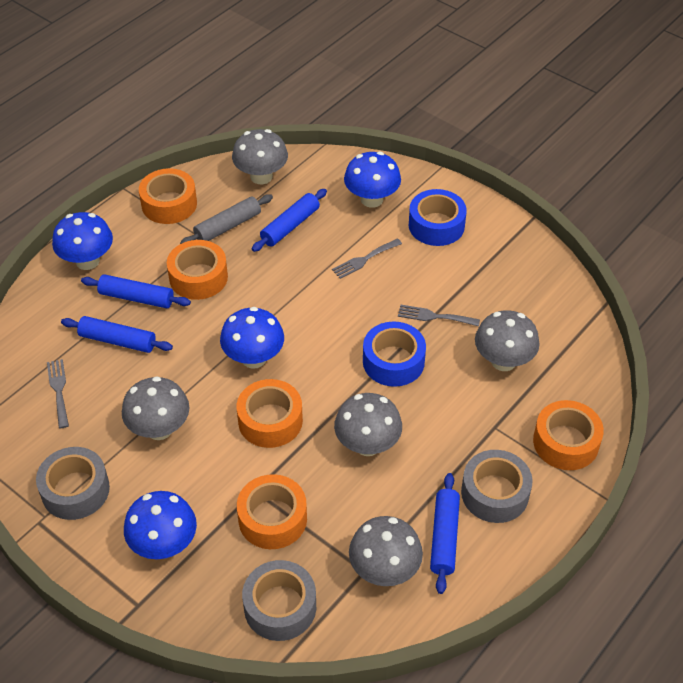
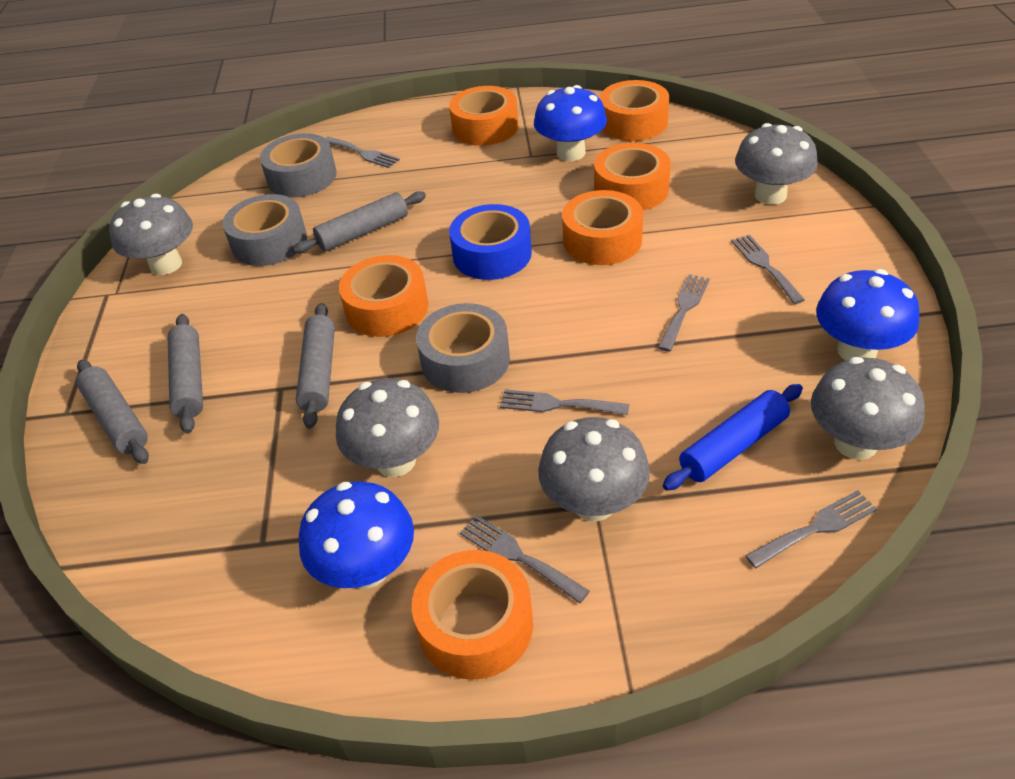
blue mushroom: [52,212,113,270] [124,491,197,559] [220,307,284,369] [344,152,401,208] = 4 -> [299,482,414,589] [534,85,607,161] [816,269,920,360] = 3
blue rolling pin: [61,316,173,353] [81,274,191,308] [252,189,327,252] [430,473,460,594] = 4 -> [663,384,803,491] = 1
blue tape: [363,322,426,387] [409,189,467,246] = 2 -> [449,204,532,280] = 1
grey fork: [47,359,69,428] [332,238,402,279] [398,305,480,327] = 3 -> [325,137,400,168] [460,515,590,604] [500,389,629,415] [658,274,710,352] [731,235,805,304] [745,490,877,568] = 6
grey rolling pin: [180,194,273,244] = 1 -> [76,360,149,464] [168,314,203,434] [293,191,426,253] [296,303,335,429] = 4
orange tape: [139,168,197,224] [167,240,228,300] [237,379,303,448] [237,474,307,549] [533,400,604,470] = 5 -> [339,255,428,337] [412,550,533,680] [449,86,518,146] [562,190,643,265] [594,143,671,210] [600,80,669,141] = 6

